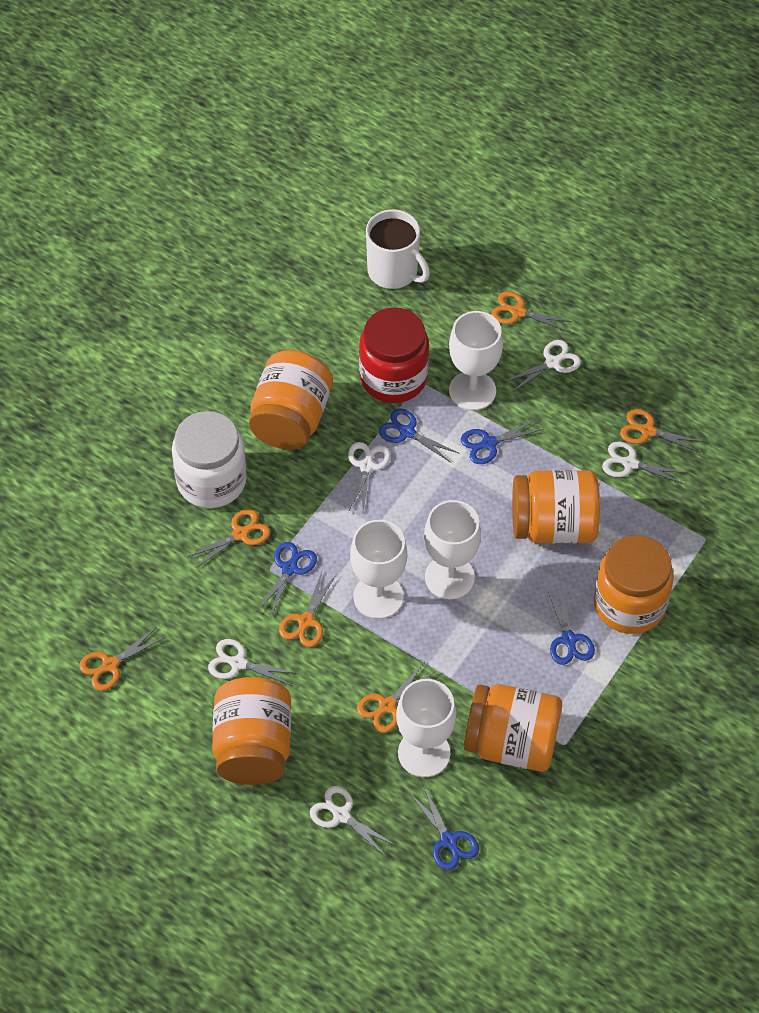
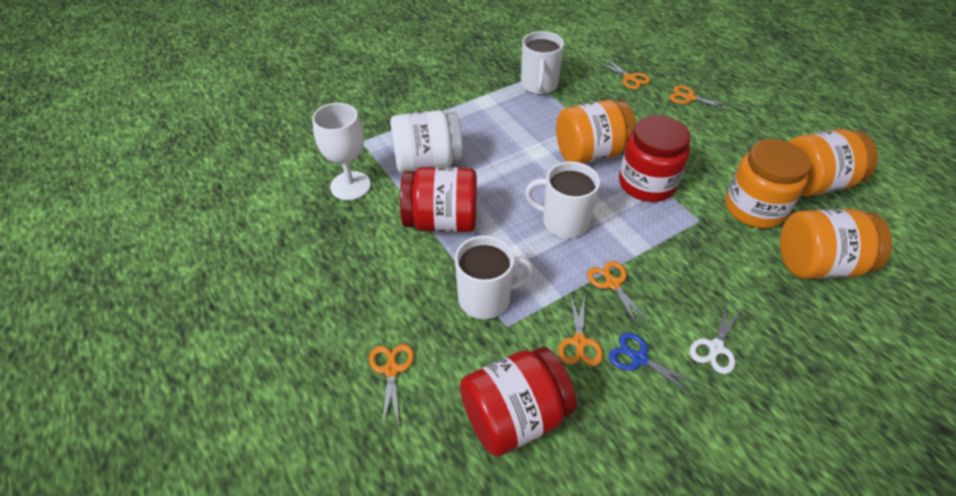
blue scissors: [257,542,317,618] [379,408,458,463] [410,785,479,870] [461,418,544,464] [547,588,595,665] = 5 -> [609,333,700,396] = 1
orange jar: [212,677,291,785] [249,350,333,450] [464,684,562,772] [512,470,600,544] [594,535,674,634] = 5 -> [556,100,636,164] [725,139,811,228] [780,209,892,279] [788,129,878,196] = 4
orange scissors: [79,627,165,691] [188,509,270,568] [279,572,336,647] [357,663,435,733] [491,291,572,332] [620,409,705,453] = 6 -> [369,344,414,428] [558,293,603,366] [587,261,650,327] [598,58,650,89] [670,85,733,111] = 5
red jar: [359,307,429,403] = 1 -> [400,167,477,232] [460,347,577,456] [619,115,691,202] = 3
white goblet: [350,520,407,619] [396,679,456,777] [424,500,481,600] [449,311,503,411] = 4 -> [312,103,371,200] = 1
white mug: [366,209,430,289] = 1 -> [455,235,534,319] [521,31,564,94] [525,161,600,238] = 3
white scissors: [208,639,299,686] [310,786,397,857] [348,442,391,512] [504,340,581,392] [602,442,687,484] = 5 -> [690,304,741,374] = 1

